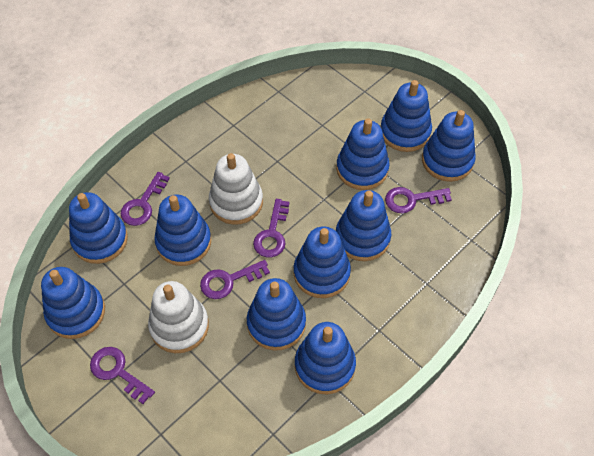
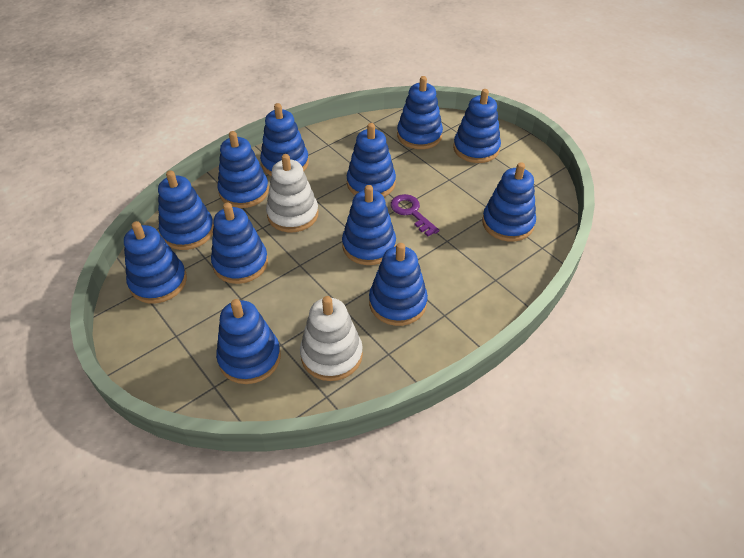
blue stacking toy: [41,267,105,339] [69,192,128,264] [154,195,211,266] [247,278,306,351] [294,227,351,298] [295,322,356,394] [336,119,390,190] [336,190,391,261] [381,80,432,152] [422,110,476,182] = 10 -> [124,221,187,303] [158,170,214,250] [211,202,268,284] [216,299,281,384] [217,131,269,208] [260,103,309,176] [342,185,396,265] [347,123,396,197] [369,243,428,326] [397,76,443,149] [453,89,501,163] [482,162,536,242] = 12
purple key: [90,347,155,404] [121,172,170,226] [200,260,270,299] [253,199,289,257] [385,187,452,213] = 5 -> [391,194,439,236] = 1

